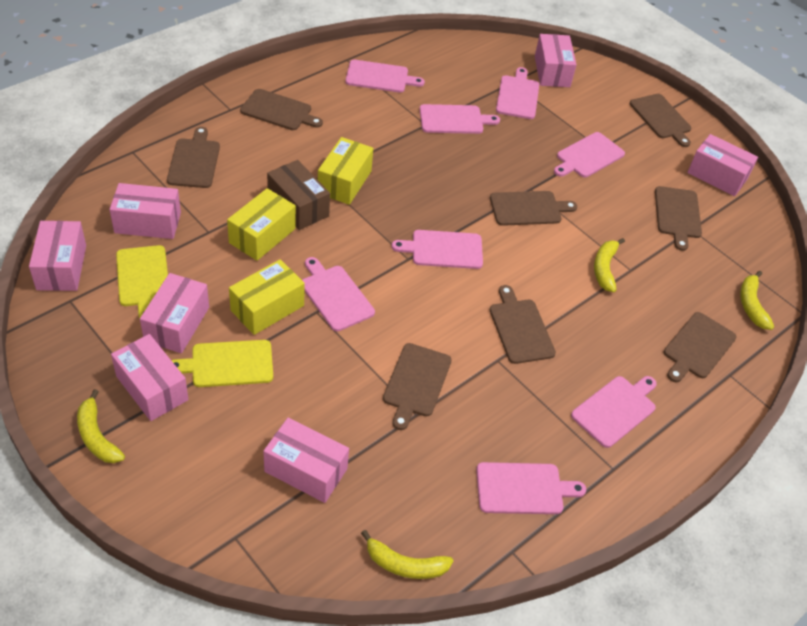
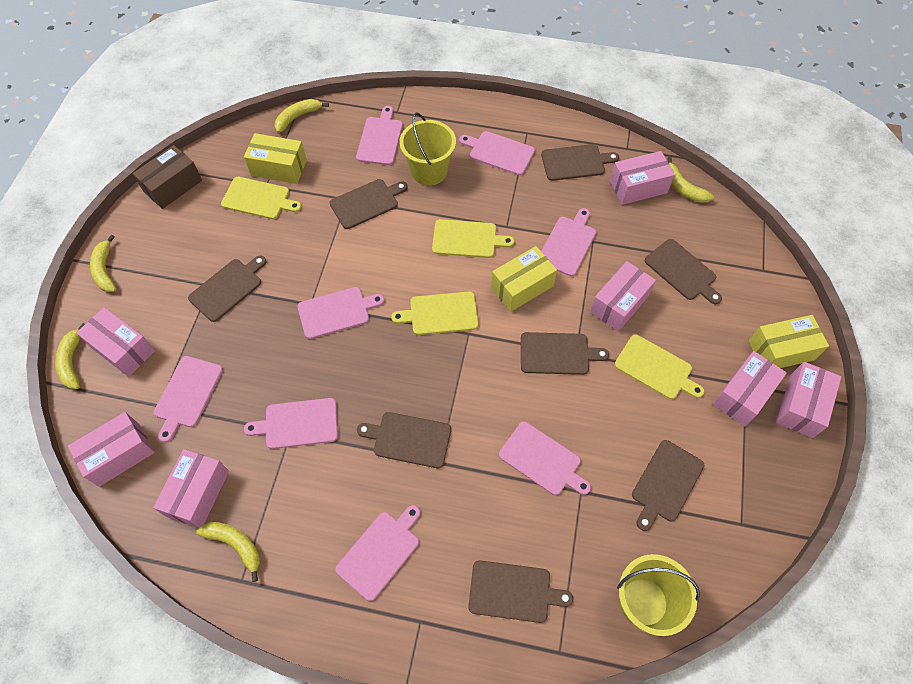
yellow banana: [77,389,125,463] [361,530,453,579] [594,238,625,292] [740,271,774,330] = 4 -> [55,323,85,389] [90,234,117,292] [196,522,260,582] [275,99,329,133] [667,157,714,203] = 5
yellow bucket: none = 0 -> [399,112,456,186] [617,554,700,636] = 2
yellow cutting board: [116,245,168,319] [171,340,273,387] = 2 -> [221,177,302,219] [391,291,479,335] [432,219,514,258] [614,334,705,399] = 4

